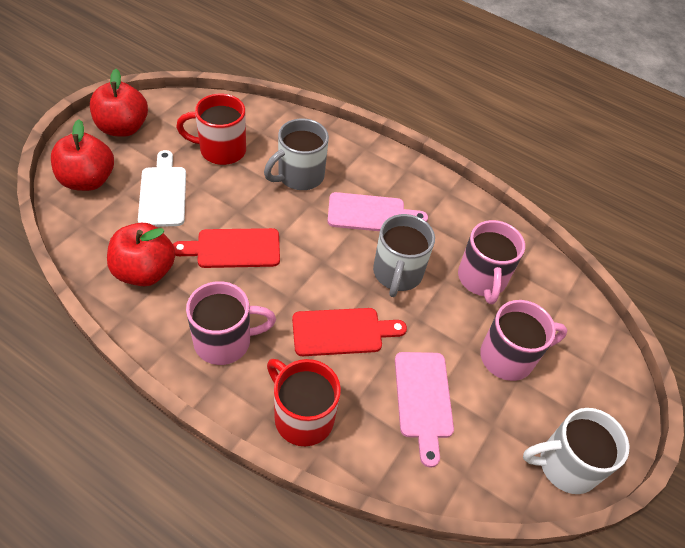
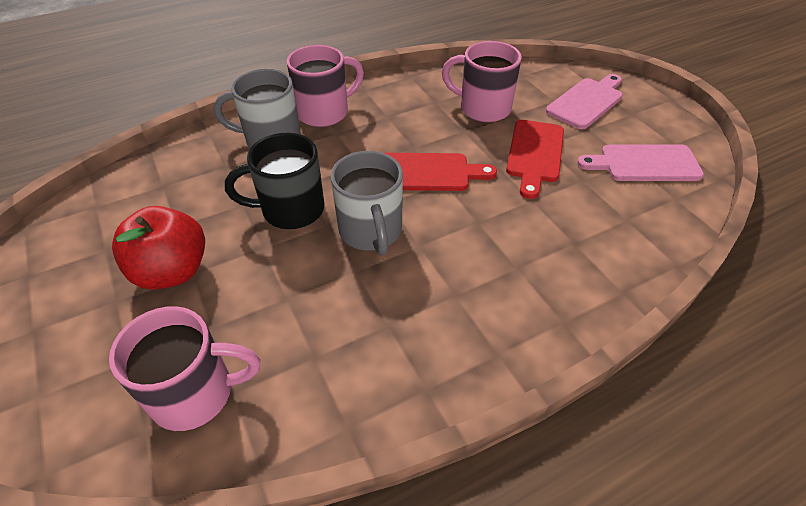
black mug: none = 0 -> [225,133,324,229] = 1
red apple: [51,119,114,191] [90,69,148,137] [107,223,175,287] = 3 -> [112,206,205,290] = 1
red mug: [176,94,246,165] [267,359,341,446] = 2 -> none = 0
white cutting board: [138,150,186,227] = 1 -> none = 0
white mug: [523,408,629,494] = 1 -> none = 0

